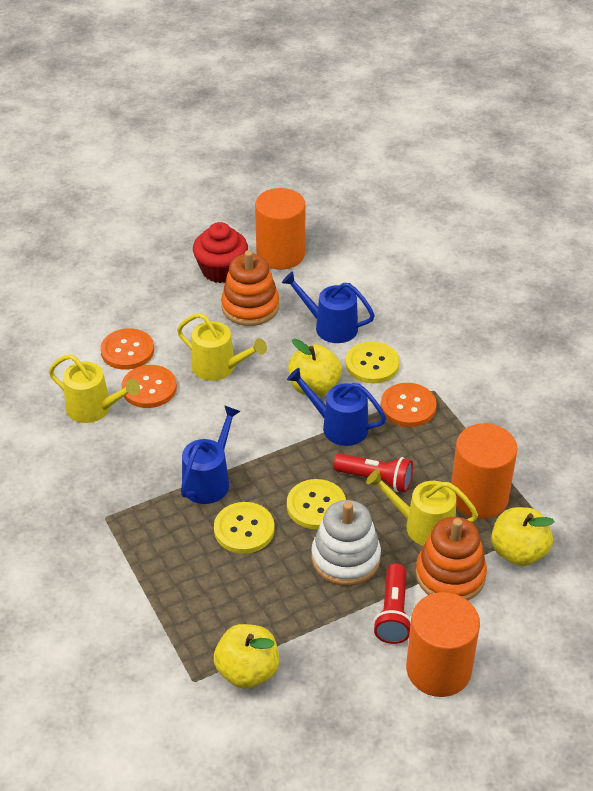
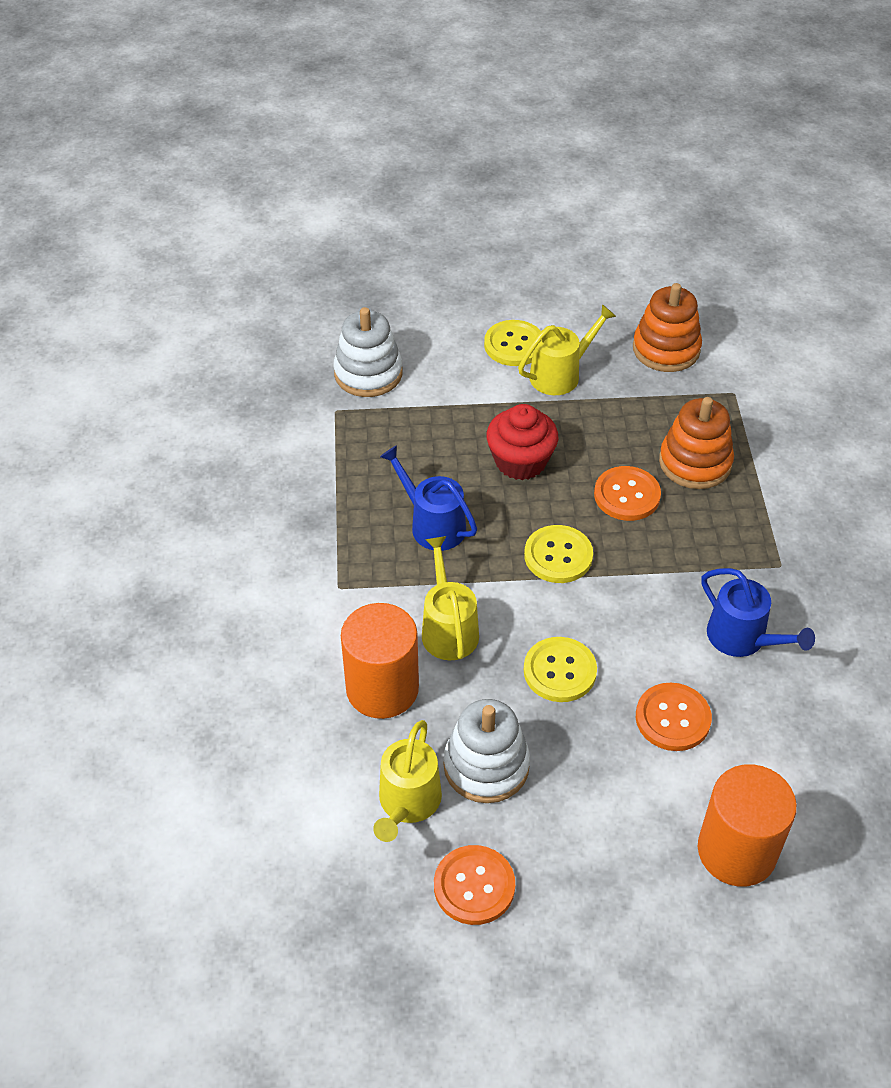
blue watering can: [181,405,241,504] [282,271,375,343] [287,368,386,446] = 3 -> [380,445,477,551] [701,568,815,657] = 2
orange cylinder: [255,188,305,270] [406,592,480,697] [451,423,518,519] = 3 -> [341,603,419,719] [698,764,797,887] = 2
red flashlight: [333,453,413,492] [373,563,411,644] = 2 -> none = 0
white stacking toy: [311,500,381,586] = 1 -> [333,307,403,397] [443,699,530,803] = 2
yellow apple: [214,624,279,689] [288,339,342,397] [491,507,555,566] = 3 -> none = 0

